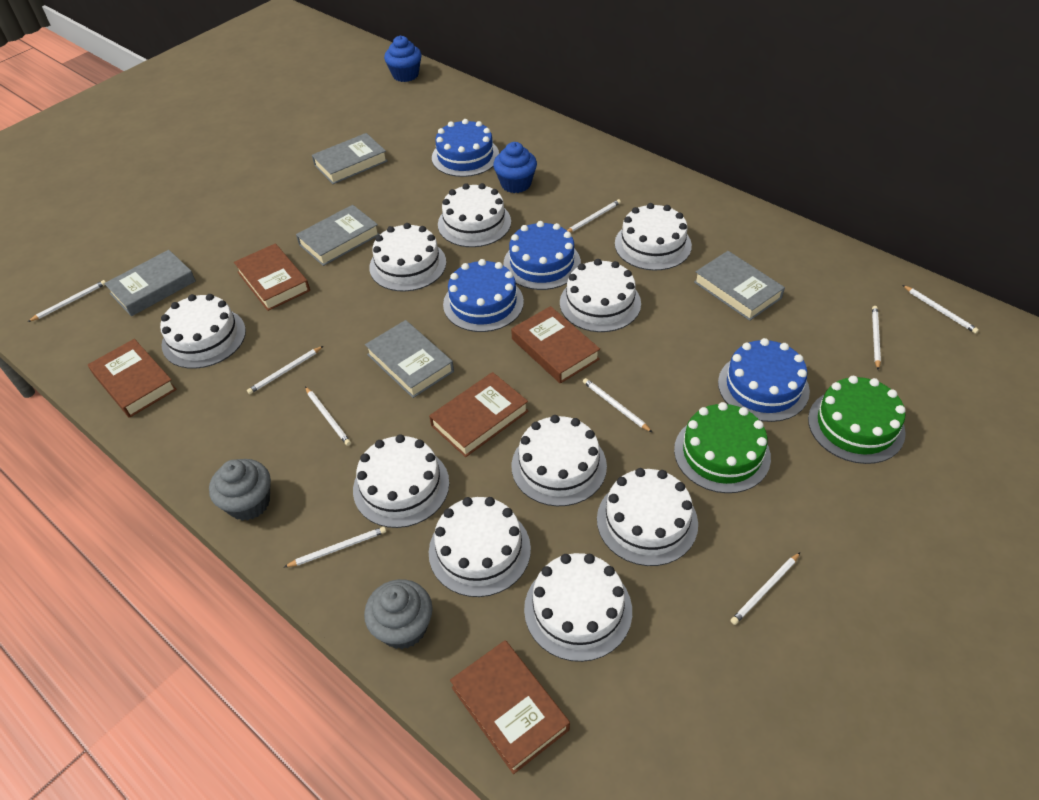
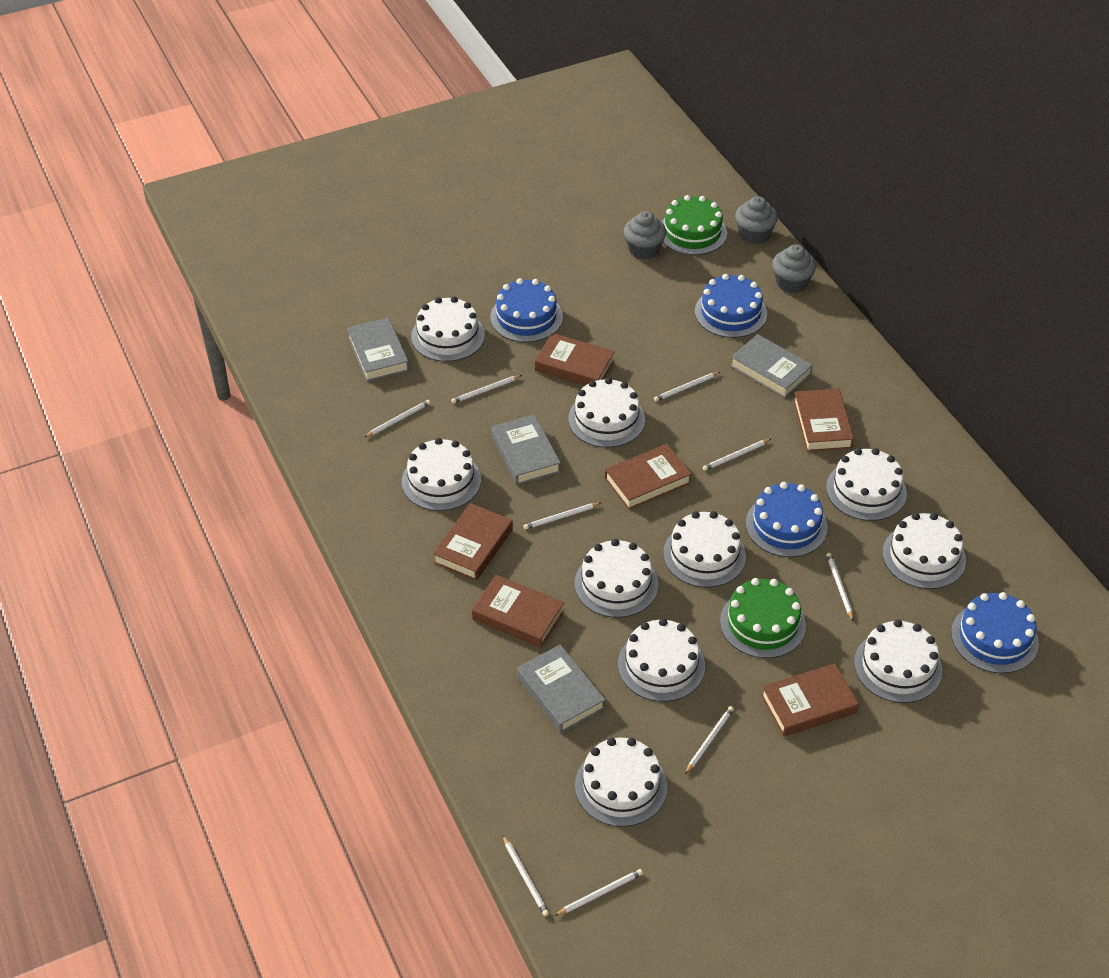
blue cupcake: [384,36,422,82] [493,142,537,193] = 2 -> none = 0
brown book: [88,339,177,418] [234,243,310,311] [429,372,528,457] [450,640,570,774] [511,306,600,384] = 5 -> [433,503,513,581] [472,575,564,648] [535,333,615,386] [605,444,692,510] [761,663,859,737] [793,389,854,452] = 6
grey book: [104,250,196,316] [296,205,380,266] [312,133,388,184] [365,320,454,398] [694,251,785,321] = 5 -> [347,318,409,382] [491,414,561,485] [517,645,605,733] [730,334,813,398] = 4
grey cupcake: [209,459,271,521] [364,579,433,649] = 2 -> [624,211,666,260] [735,196,778,244] [772,244,816,293] = 3

